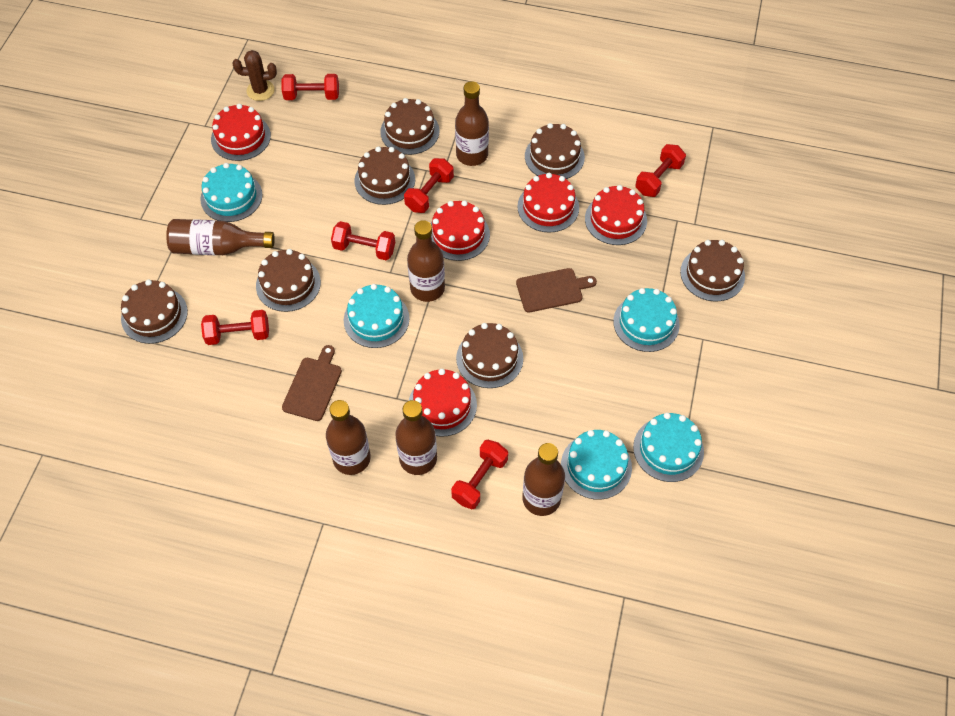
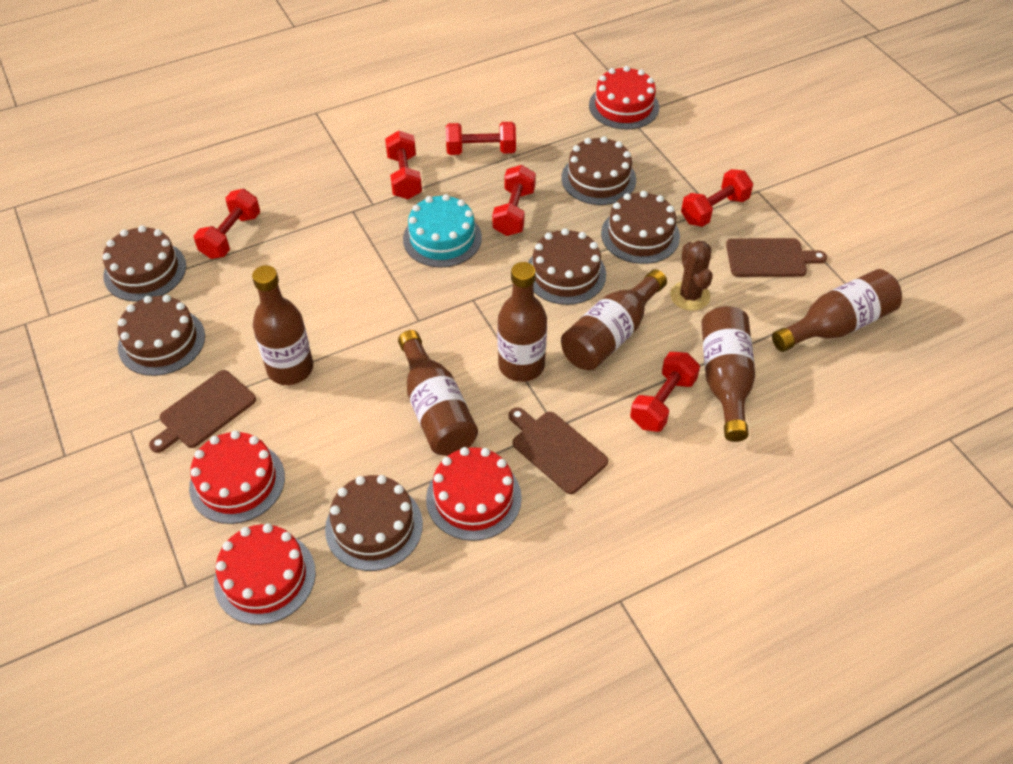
brown cake: [121,280,188,344] [256,249,321,312] [354,146,415,205] [380,98,440,155] [456,323,523,388] [525,123,585,179] [680,240,745,301] = 7 -> [103,225,186,301] [117,295,205,376] [325,475,423,571] [528,228,606,305] [561,136,636,205] [601,191,680,264] = 6
brown cutting board: [282,345,342,421] [516,268,597,313] = 2 -> [149,370,256,453] [509,407,608,494] [726,238,827,277] = 3
red cake: [211,104,271,161] [409,369,477,437] [430,200,490,261] [517,173,579,233] [585,185,647,245] = 5 -> [189,431,285,524] [214,523,316,625] [426,447,522,541] [589,66,659,129] = 4
turquoise cake: [200,163,262,222] [344,284,409,348] [561,430,632,500] [613,288,680,352] [633,413,704,482] = 5 -> [403,194,482,267] = 1

